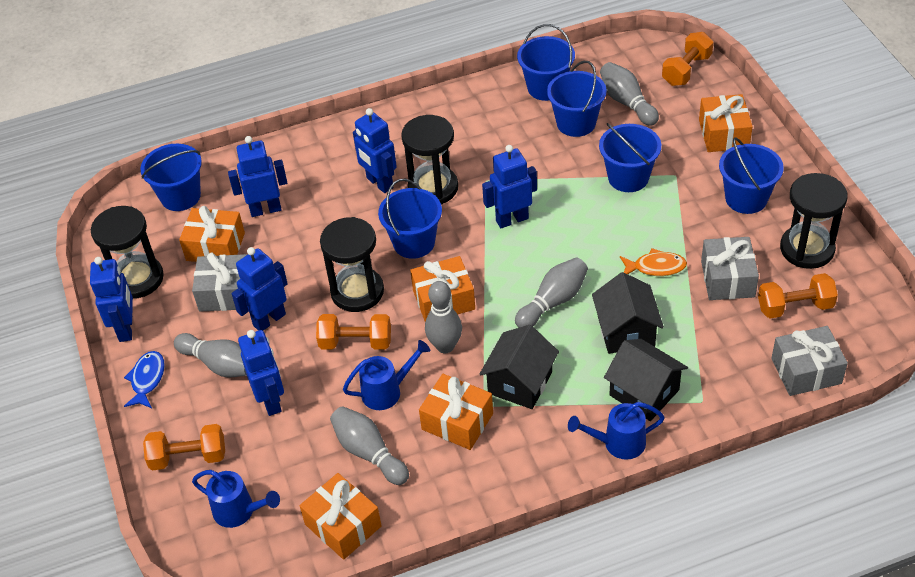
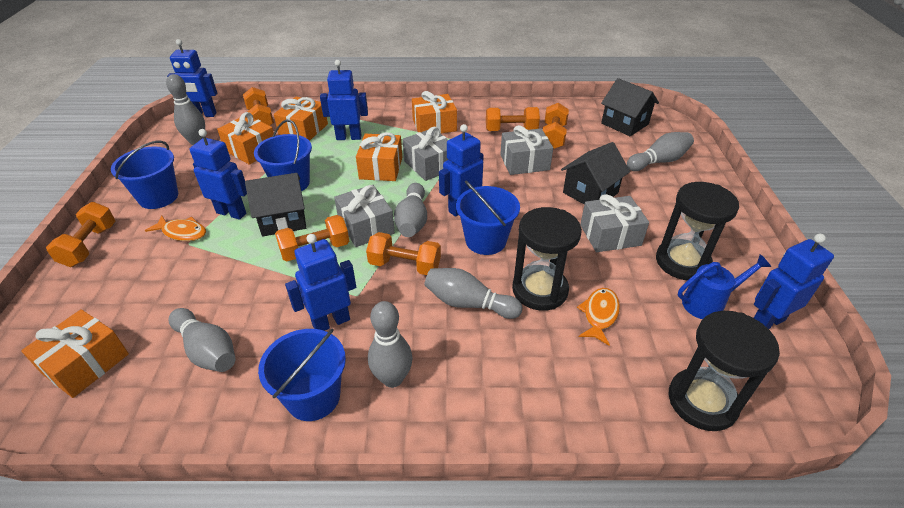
black hourglass: [91,206,164,299] [320,217,384,312] [401,115,458,205] [780,173,848,269] = 4 -> [512,207,582,311] [656,182,739,280] [668,311,780,431] = 3
blue bucket: [140,144,202,211] [378,178,442,259] [517,24,575,101] [547,61,607,137] [599,123,661,192] [719,137,784,214] = 6 -> [111,141,178,209] [254,120,312,191] [258,329,346,421] [456,181,520,255] = 4
blue fish: [124,351,165,408] = 1 -> none = 0
blue watering can: [192,470,280,528] [343,340,430,410] [568,402,665,460] = 3 -> [678,254,771,319] = 1
grey bowling pin: [174,333,247,377] [330,406,409,485] [425,281,462,353] [515,257,588,328] [600,62,659,126] = 5 -> [166,74,205,145] [169,308,236,372] [368,301,413,388] [394,183,427,237] [424,268,522,319] [627,132,694,171] = 6
grey gift: [192,253,248,312] [701,237,759,300] [771,326,848,396] = 3 -> [334,185,395,247] [403,127,448,181] [500,125,553,175] [580,194,649,252] = 4
orange dumbbell: [143,424,225,471] [316,314,391,350] [662,32,714,86] [758,273,838,318] = 4 -> [46,202,115,267] [243,87,274,126] [275,215,350,261] [366,232,441,275] [486,107,540,131] [543,103,569,149] = 6
orange fish: [620,248,687,276] = 1 -> [145,215,206,241] [577,288,620,346] = 2

